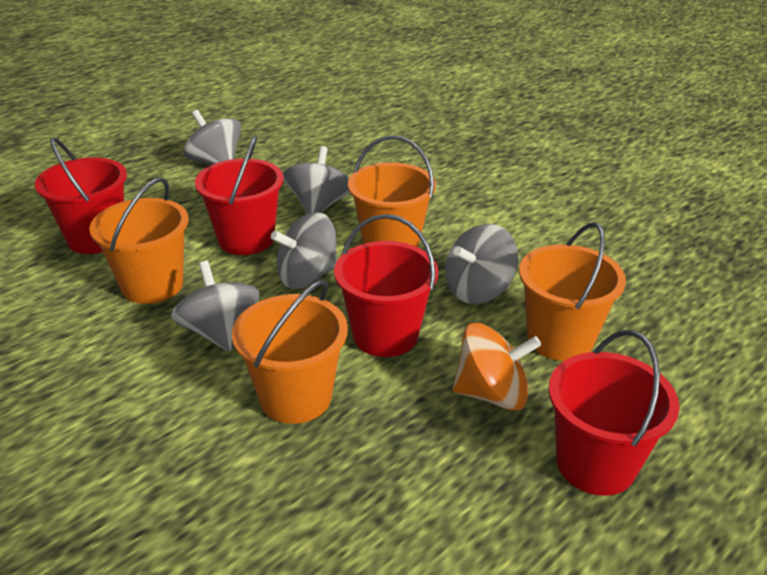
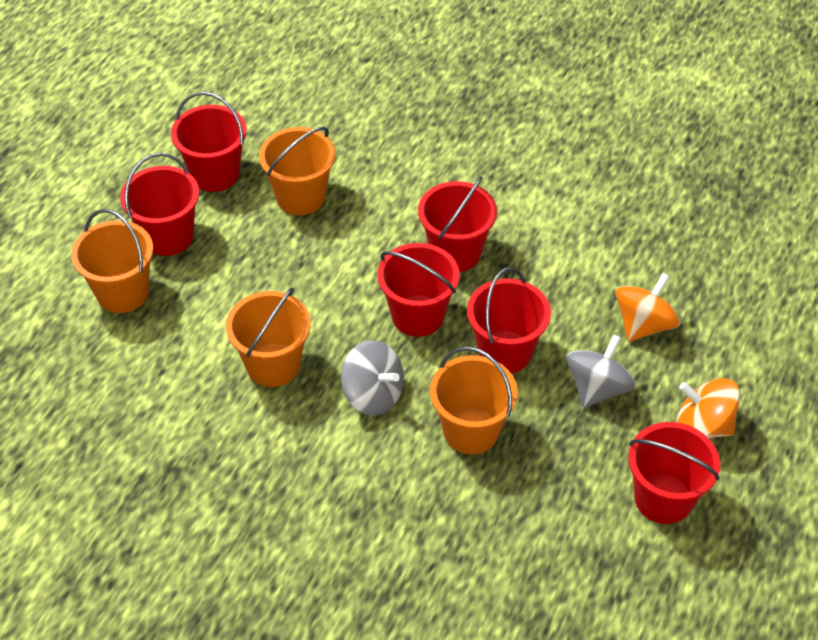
grey spinning top: [171,261,260,352] [183,110,241,165] [271,212,337,289] [283,146,350,214] [445,224,518,304] = 5 -> [341,340,404,416] [567,335,636,408] = 2
orange spinning top: [453,323,541,411] = 1 -> [615,273,680,342] [676,378,740,438] = 2
red bucket: [35,137,127,254] [195,135,284,255] [334,214,438,357] [548,330,679,496] = 4 -> [120,153,199,256] [171,91,247,192] [377,243,459,337] [418,176,497,272] [467,267,551,373] [628,422,720,524] = 6

